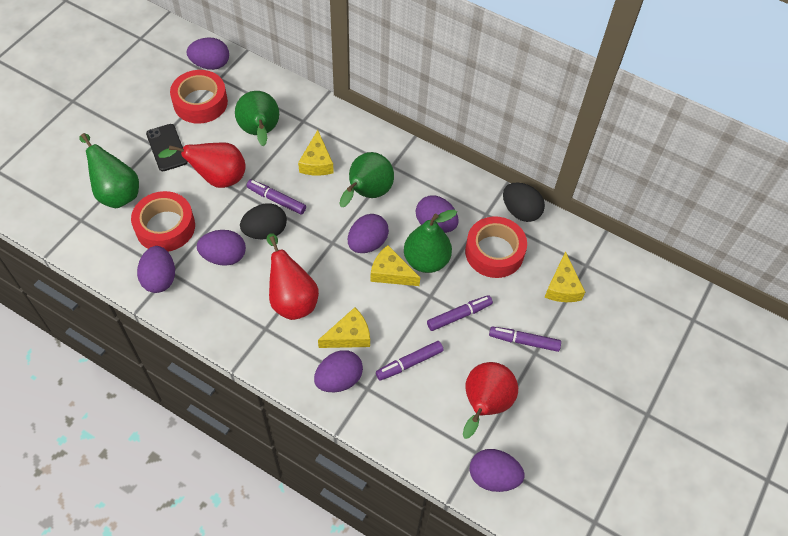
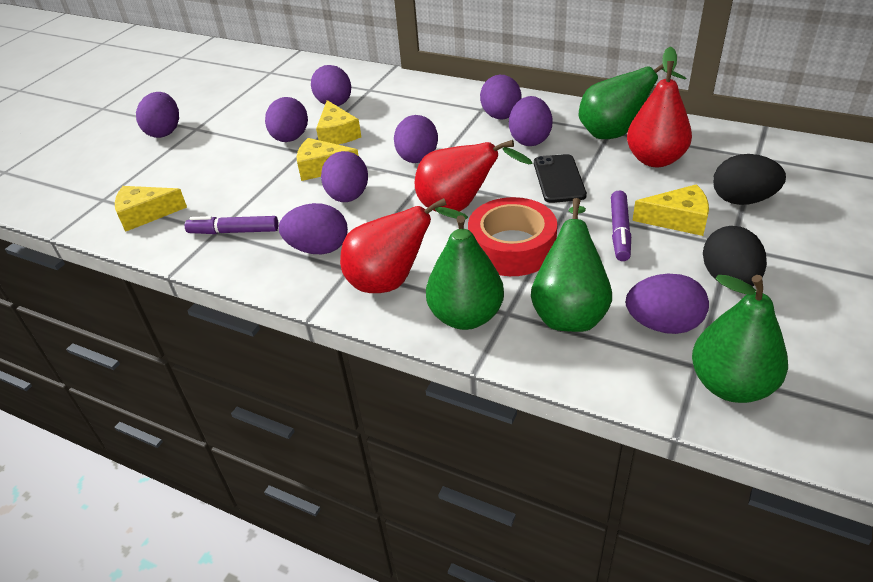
purple egg: [137,246,175,293] [187,37,229,70] [197,230,246,266] [314,350,363,392] [348,214,389,253] [416,195,459,233] [469,449,524,492] = 7 -> [136,92,179,138] [265,97,308,142] [279,203,348,254] [311,65,351,106] [321,151,368,202] [394,115,438,163] [480,75,522,119] [509,96,552,146] [626,274,709,334] = 9
purple marker: [247,180,306,215] [376,341,444,381] [427,295,493,331] [489,326,561,352] = 4 -> [185,216,279,234] [611,190,631,261] = 2
red tape: [131,191,195,252] [170,70,228,124] [465,217,527,278] = 3 -> [468,197,557,276] = 1

